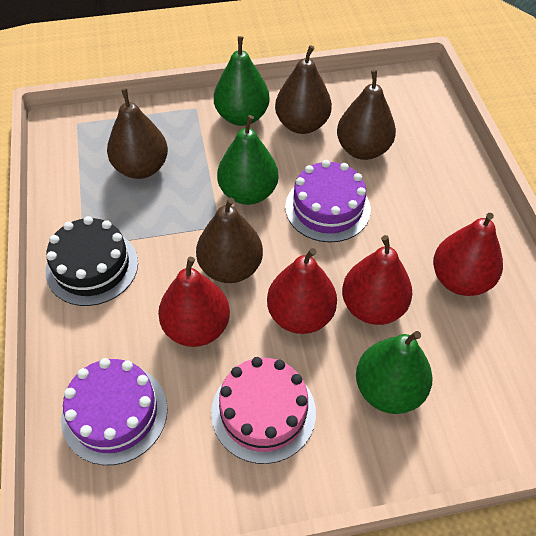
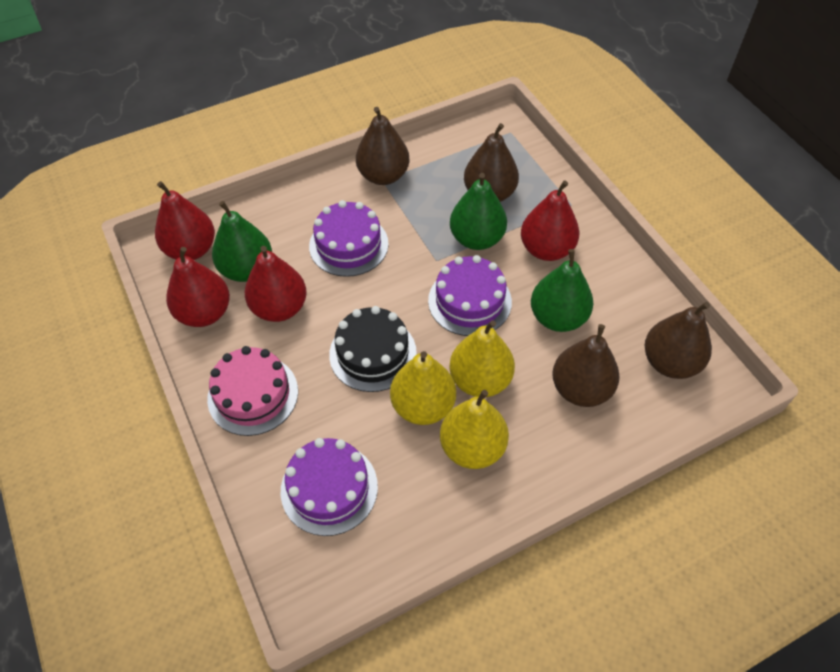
purple cake: [61,358,167,465] [285,160,371,242] = 2 -> [281,438,378,536] [309,200,389,277] [428,255,512,336] = 3
yellow pear: none = 0 -> [390,351,456,425] [440,390,509,469] [449,320,515,397] = 3

